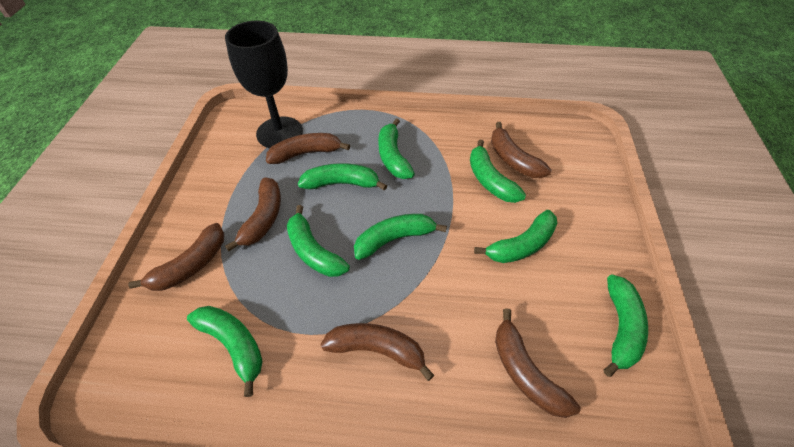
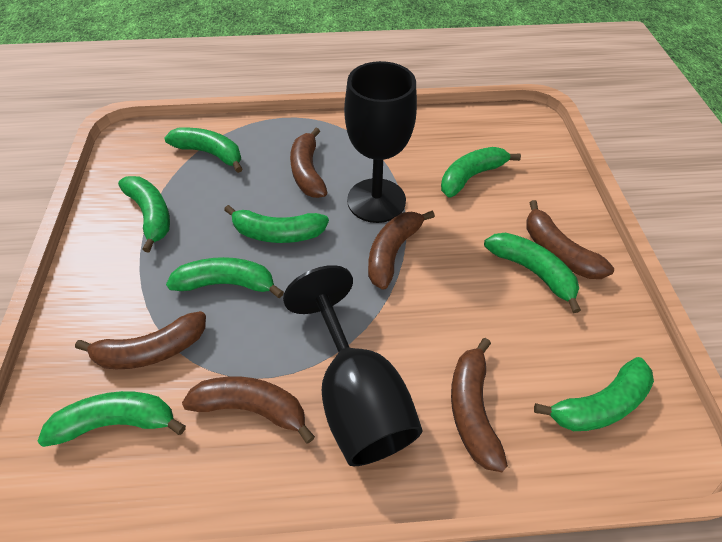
black goblet: [225,21,303,148] = 1 -> [283,265,423,466] [344,61,417,223] = 2

